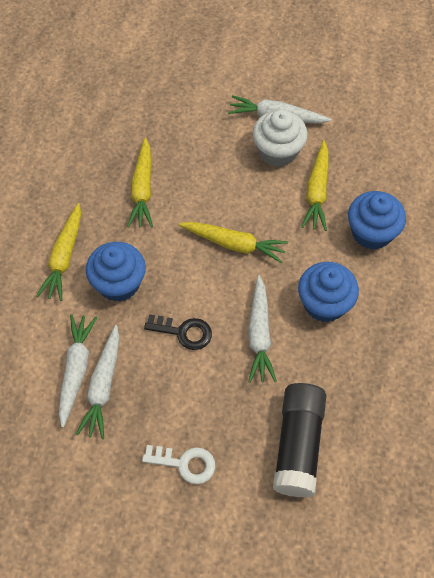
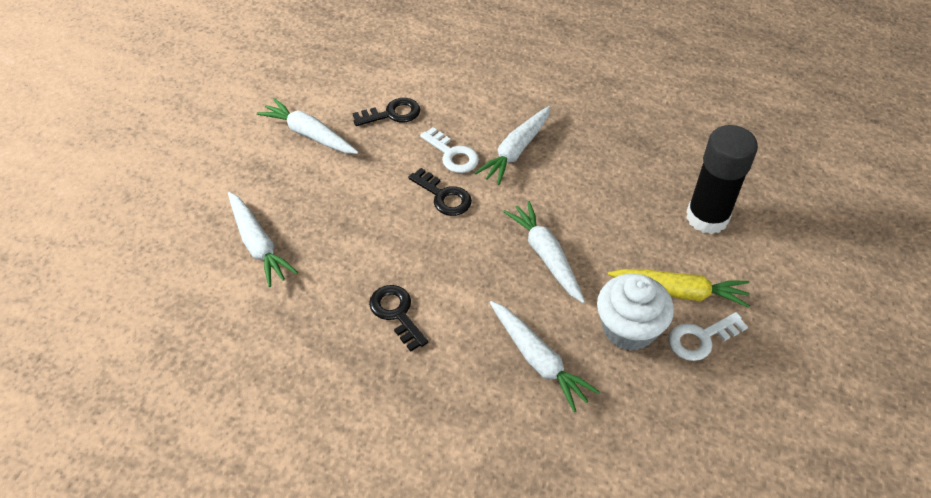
black key: [144,314,212,350] = 1 -> [353,98,420,126] [369,285,428,352] [408,168,472,216] = 3
blue cupcake: [86,242,146,302] [298,262,359,322] [348,191,406,250] = 3 -> none = 0
white carrot: [59,314,97,428] [76,325,120,439] [228,95,331,124] [248,275,277,383] = 4 -> [228,192,298,287] [257,98,359,154] [475,106,550,185] [490,301,600,412] [503,201,585,303] = 5
white key: [142,445,215,484] = 1 -> [420,127,479,173] [668,312,748,361] = 2
yellow carrot: [36,203,81,301] [127,138,153,228] [179,222,288,263] [301,140,329,231] = 4 -> [608,269,750,308] = 1

